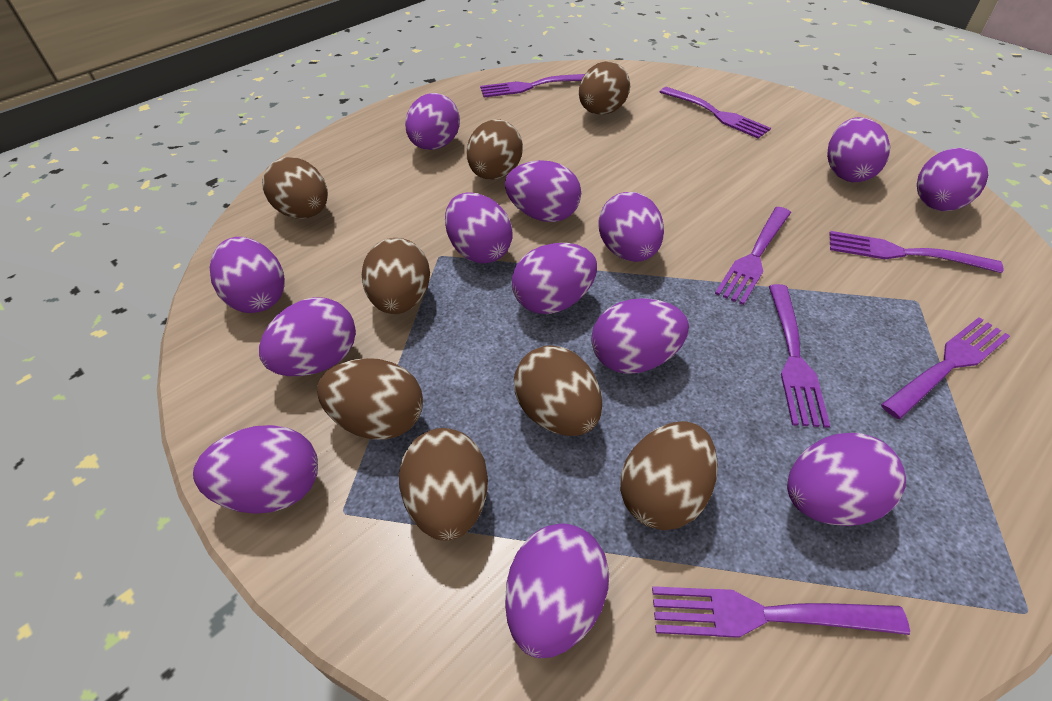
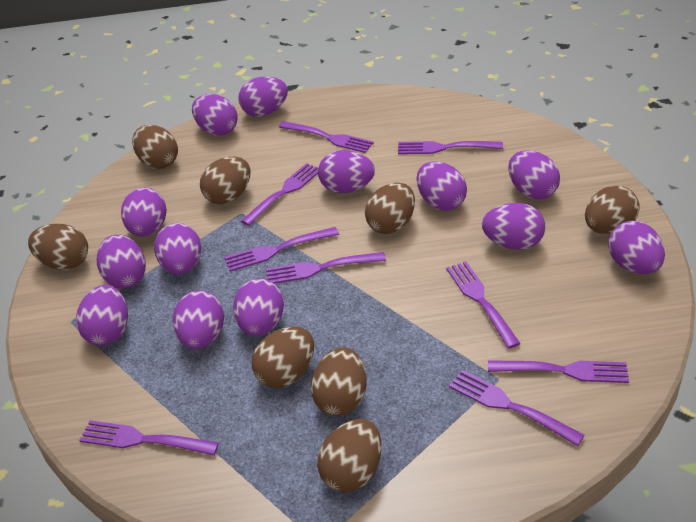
purple fork: [480,74,585,97] [652,586,910,638] [660,87,771,139] [715,207,791,305] [769,284,830,428] [830,231,1003,273] [881,317,1010,419] = 7 -> [79,420,219,456] [224,227,339,271] [241,163,318,226] [266,252,386,284] [279,121,374,153] [398,141,503,154] [446,261,521,349] [449,370,585,446] [488,360,629,383] = 9

